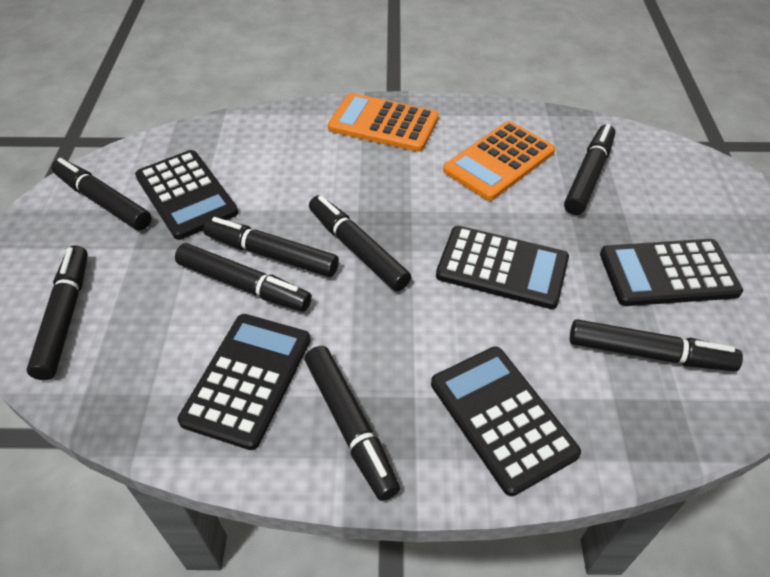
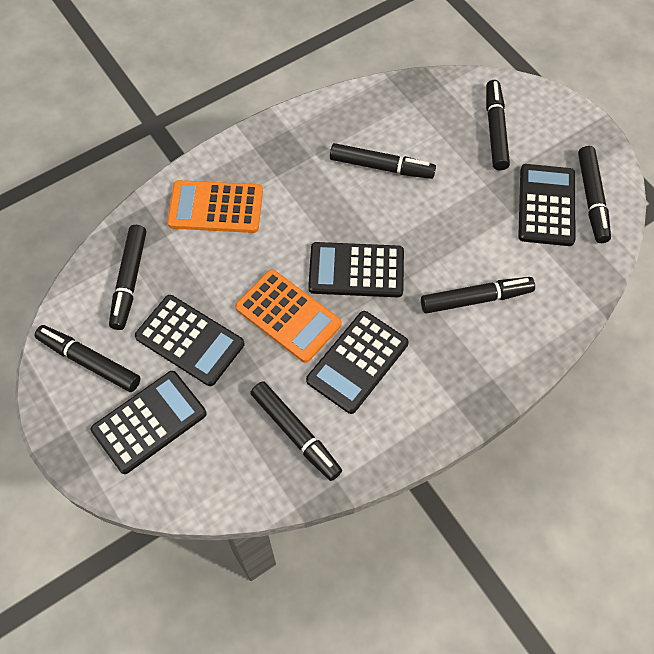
black marker: [26,245,88,380] [52,158,152,231] [175,243,312,312] [203,217,339,277] [305,346,400,501] [309,195,411,291] [564,124,615,215] [570,319,743,371] = 8 -> [35,325,141,392] [109,225,146,330] [250,381,342,481] [330,143,436,179] [421,277,535,314] [486,80,510,170] [578,146,611,243] = 7

